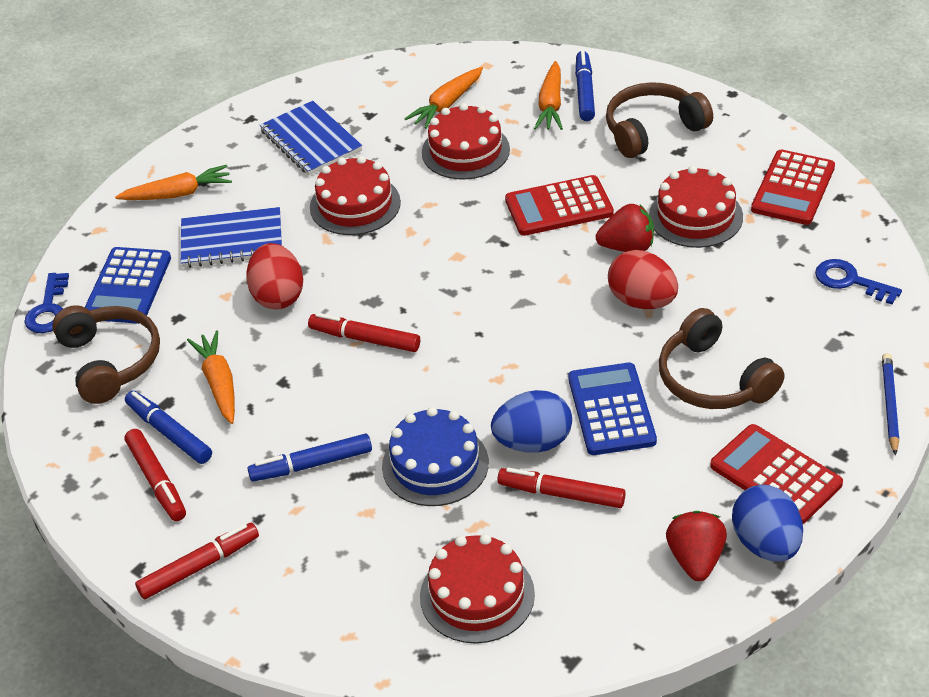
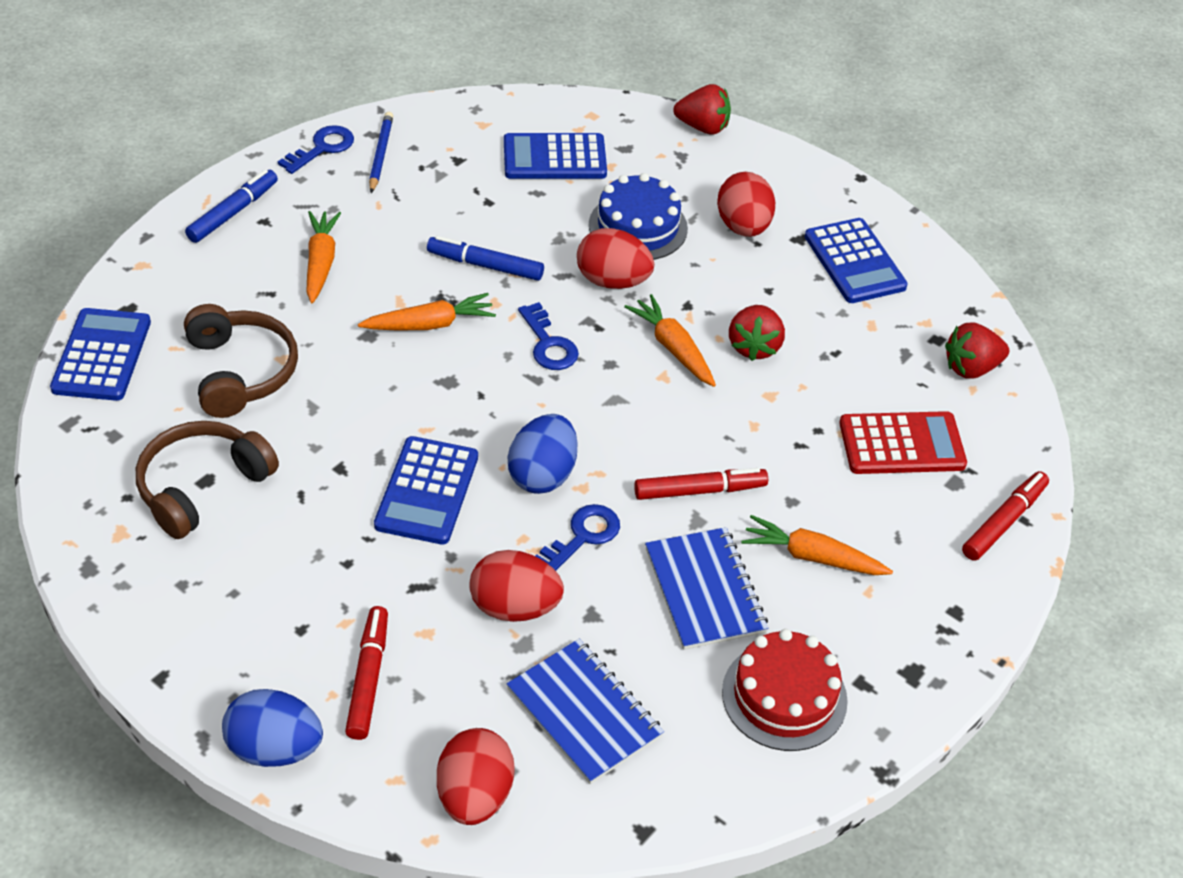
blue calculator: [85,247,171,324] [568,363,657,455] = 2 -> [50,308,151,401] [374,436,478,545] [504,133,607,179] [805,218,908,303] = 4
blue key: [24,273,69,333] [815,259,902,305] = 2 -> [278,125,354,174] [518,302,579,370] [535,504,620,571] = 3
blue marker: [125,391,212,464] [247,433,372,482] [575,51,595,121] = 3 -> [185,169,278,243] [427,236,544,281] = 2
brown headphones: [52,305,160,404] [606,82,713,158] [659,308,785,409] = 3 -> [136,421,279,539] [184,304,298,418] = 2
red cake: [310,156,401,235] [420,534,535,644] [422,103,510,180] [649,166,743,248] = 4 -> [722,629,848,751] = 1
red calculator: [505,175,614,236] [710,424,843,524] [751,150,835,225] = 3 -> [839,411,967,474] = 1
red egg: [246,243,303,310] [608,250,678,309] = 2 -> [437,728,515,825] [469,550,564,622] [577,228,654,289] [717,172,775,237] = 4
red marker: [125,429,186,521] [135,523,259,599] [308,313,420,352] [498,468,626,508] = 4 -> [345,606,388,740] [634,468,768,500] [962,471,1049,561] = 3
red strawberry: [596,204,654,252] [666,511,727,581] = 2 -> [673,84,731,135] [729,305,785,361] [945,323,1009,378] = 3

